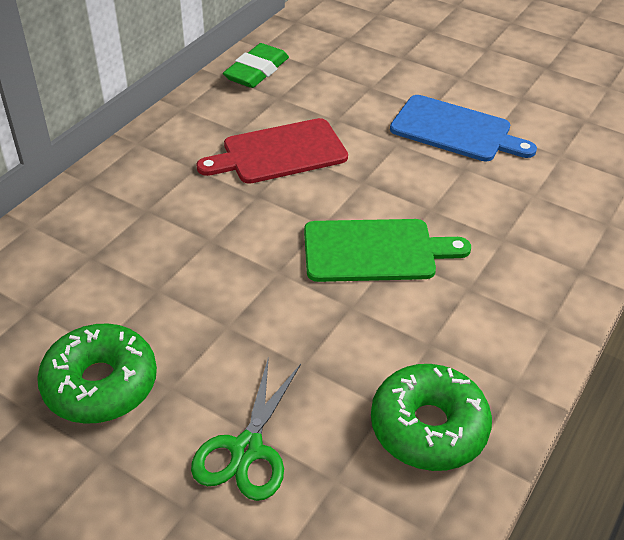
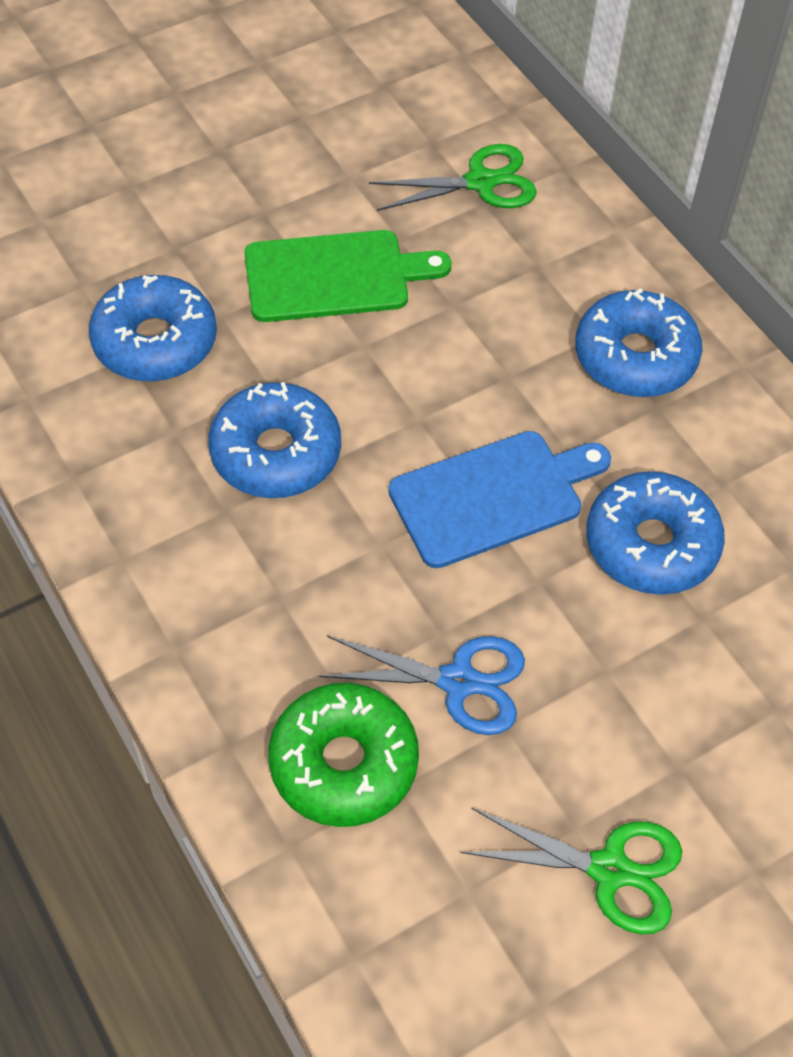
blue donut: none = 0 -> [89,275,217,382] [208,382,341,498] [575,288,702,397] [586,471,725,595] = 4
blue scissors: none = 0 -> [319,636,525,735] = 1
green donut: [37,323,157,424] [371,364,492,471] = 2 -> [268,683,419,827] = 1
green eraser: [223,43,289,88] = 1 -> none = 0
green scissors: [191,356,301,501] = 1 -> [369,144,537,211] [460,808,682,934] = 2
red cutting board: [196,118,348,184] = 1 -> none = 0

